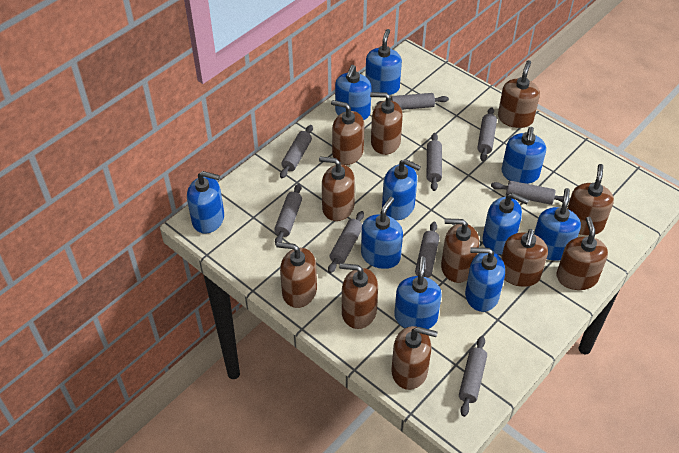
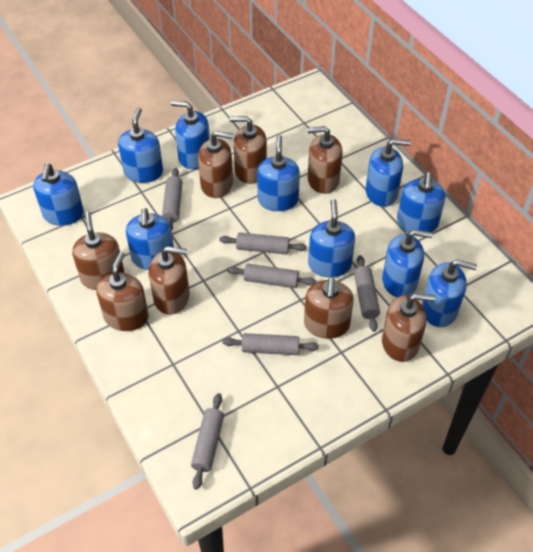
brown soap dispenser: [276,242,317,308] [319,157,355,221] [331,100,364,165] [339,263,378,329] [370,92,403,155] [391,326,438,390] [441,218,479,283] [498,60,540,128] [501,229,548,287] [556,217,608,290] [567,164,614,236] = 11 -> [72,212,124,290] [96,252,149,331] [149,246,190,315] [198,131,233,198] [230,116,267,184] [304,277,354,339] [308,126,343,194] [382,294,436,362] = 8
grey rolling pin: [274,184,302,245] [280,125,313,178] [328,211,364,273] [377,93,449,110] [415,222,440,278] [427,133,442,191] [459,336,487,417] [477,107,497,162] [491,181,570,205] = 9 -> [162,168,182,231] [191,393,224,490] [219,232,307,255] [223,333,319,355] [227,264,316,288] [354,255,380,332] = 6

